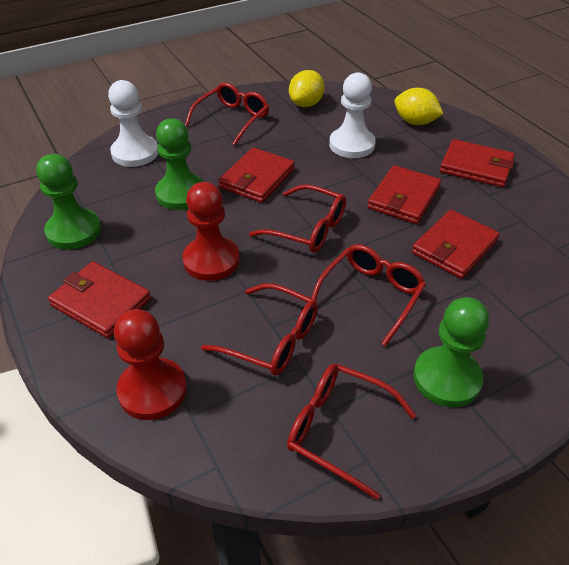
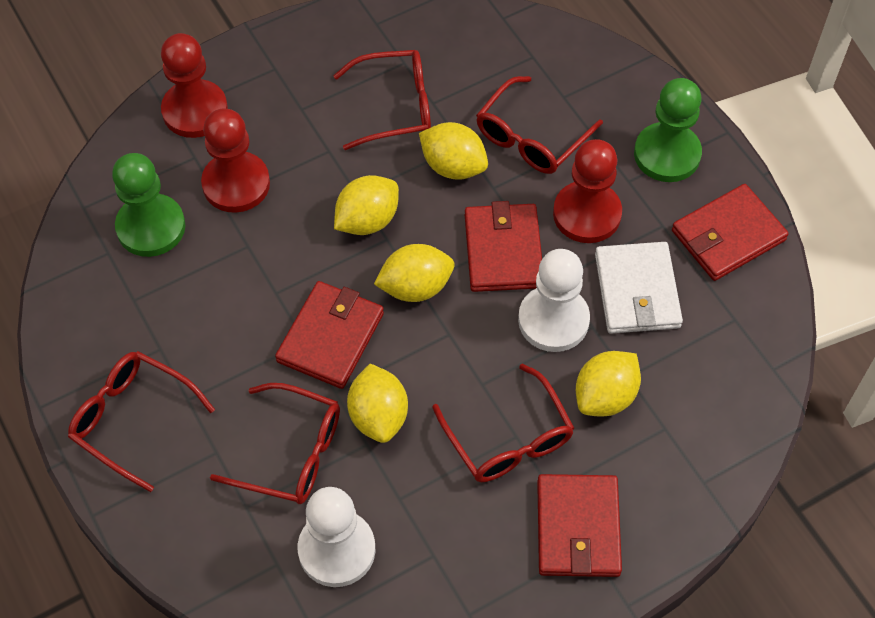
green pawn: [36,154,101,250] [155,118,204,210] [413,297,489,407] = 3 -> [112,153,185,257] [634,78,702,182] = 2
red pawn: [114,309,187,420] [182,182,240,281] = 2 -> [161,33,228,138] [201,109,270,213] [553,139,622,243] = 3
red wallet: [48,261,151,338] [218,148,295,203] [367,165,441,224] [412,210,500,279] [440,139,515,187] = 5 -> [275,281,384,389] [465,201,542,292] [537,474,622,577] [672,184,789,281] = 4
white wallet: none = 0 -> [595,242,683,334] = 1
yellow lemon: [289,70,325,107] [394,88,443,125] = 2 -> [334,175,399,235] [347,364,408,443] [374,244,454,302] [419,122,488,180] [576,351,641,416] = 5

